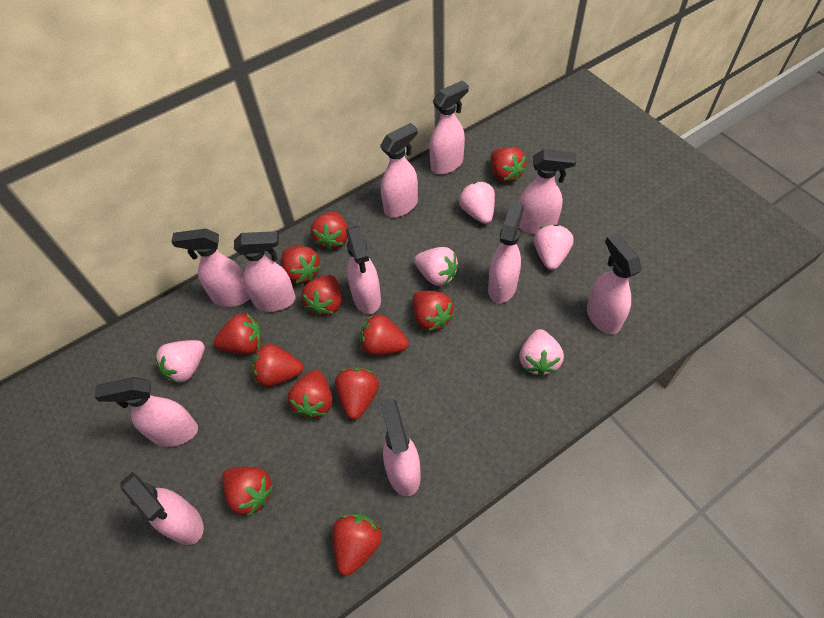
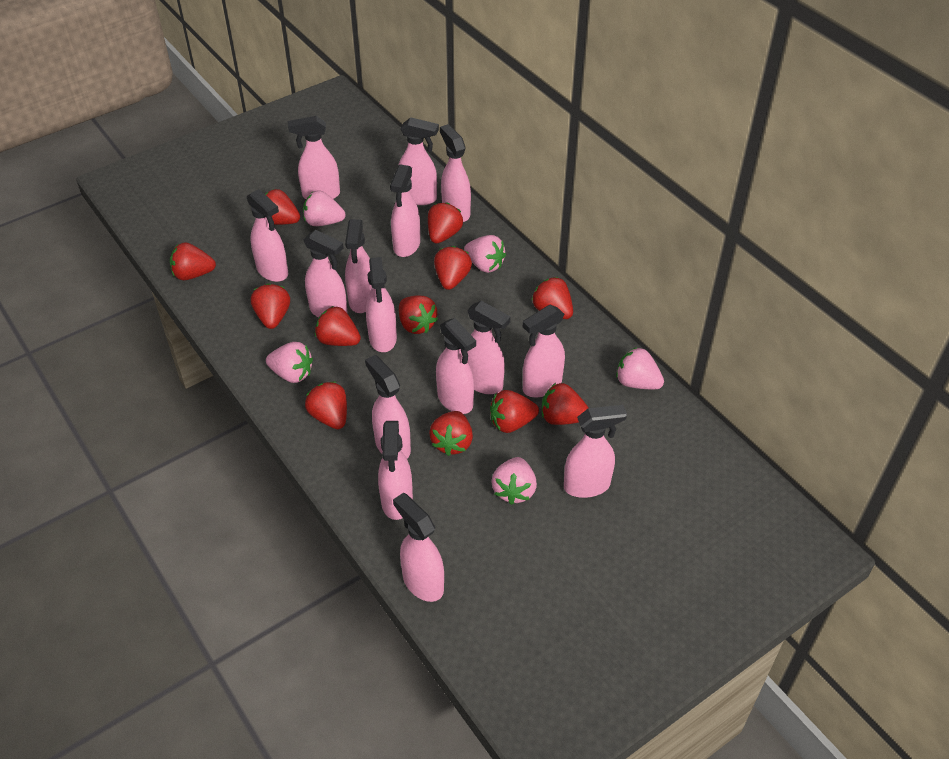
pink spray bottle: [94,377,198,447] [120,472,204,545] [171,229,250,307] [234,231,296,312] [346,226,381,314] [380,123,418,217] [380,399,421,497] [429,80,469,174] [488,201,524,303] [519,149,577,234] [587,233,642,334] = 11 -> [247,189,288,282] [288,116,340,199] [303,230,348,318] [345,219,372,313] [365,355,411,458] [366,257,397,352] [378,421,413,520] [390,164,420,257] [393,493,444,602] [398,117,439,205] [436,318,476,414] [440,124,471,222] [467,301,511,394] [523,305,565,397] [564,405,627,498] = 15

